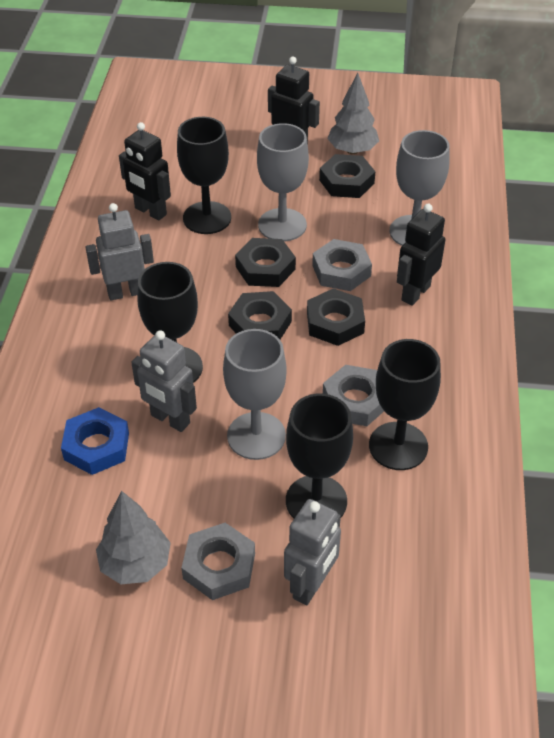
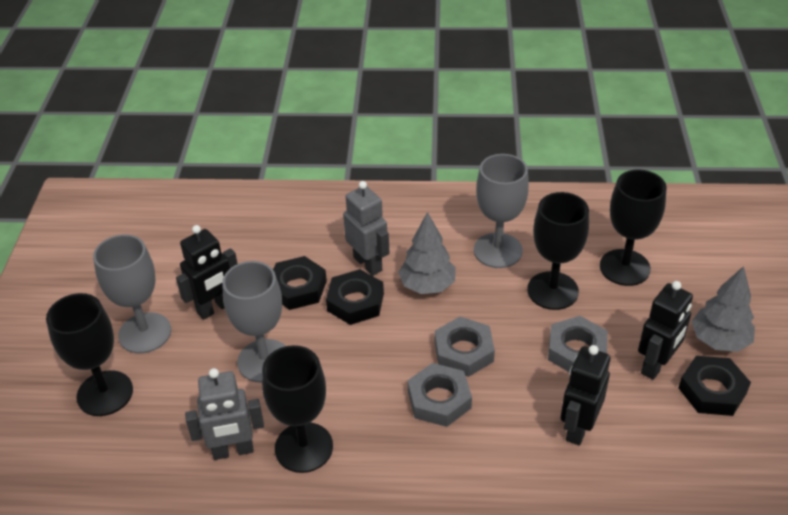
black nut: [228,291,292,339] [235,238,296,287] [307,288,365,346] [319,154,376,198] = 4 -> [273,256,327,310] [326,269,384,325] [678,356,751,416] = 3
blue nut: [61,407,129,475] = 1 -> none = 0
grey robot: [85,203,154,301] [131,330,197,432] [284,499,341,605] = 3 -> [185,368,264,460] [343,181,390,276] = 2

